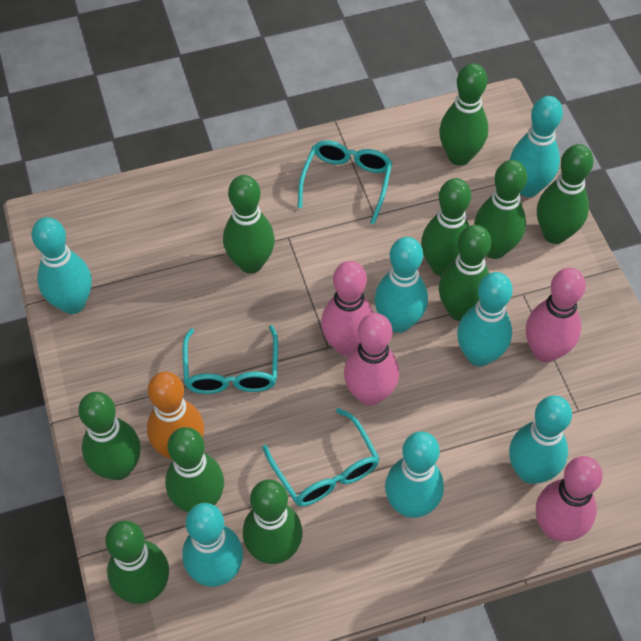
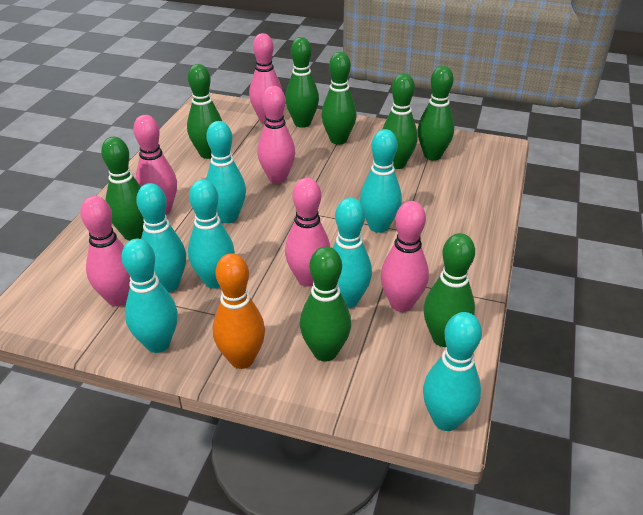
green bowling pin: [78,392,141,480] [105,520,169,604] [165,427,224,512] [223,175,275,274] [243,479,302,564] [421,178,471,276] [439,63,488,166] [439,225,491,321] [474,160,527,259] [537,144,594,244] = 10 -> [101,137,144,241] [187,64,222,159] [285,37,319,128] [300,247,351,361] [321,52,357,145] [382,73,418,169] [418,66,454,161] [423,233,475,347] = 8
pink bowling pin: [321,261,374,356] [344,313,399,406] [526,268,586,362] [536,456,603,542] = 4 -> [80,196,130,307] [133,115,177,215] [249,33,282,123] [257,86,295,183] [285,178,330,287] [381,201,429,312] = 6
turquoise glasses: [183,325,278,394] [262,408,380,507] [298,140,392,224] = 3 -> none = 0

